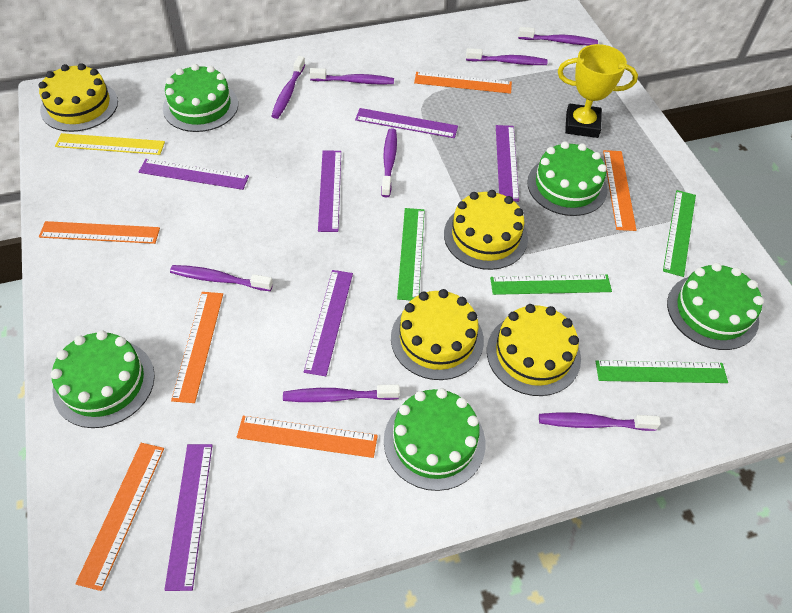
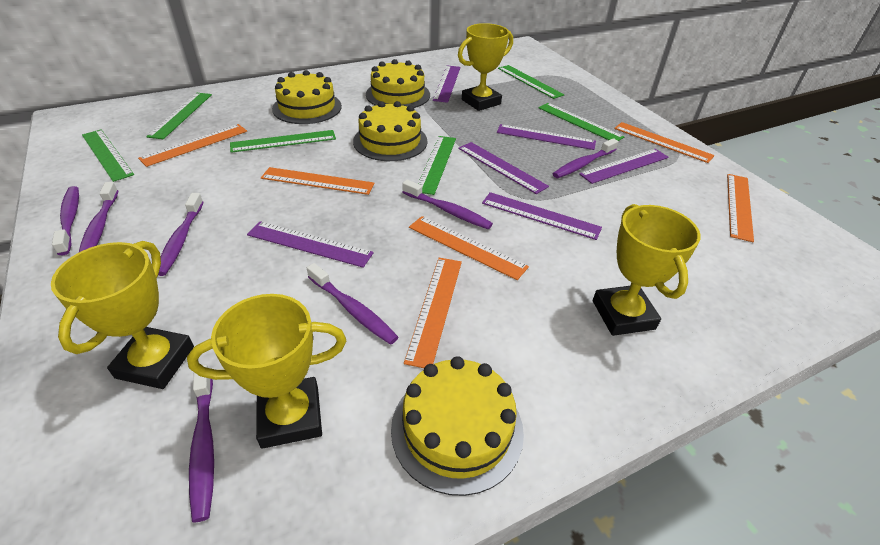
green cake: [50,330,155,428] [163,64,238,132] [384,388,485,491] [527,141,608,216] [667,263,764,350] = 5 -> none = 0
green ruler: [397,208,425,300] [490,274,612,295] [595,360,728,383] [663,190,696,277] = 4 -> [82,129,134,182] [146,93,212,139] [230,130,336,153] [418,136,456,195] [498,65,564,99] [538,103,624,141] = 6
purple toothbrush: [170,265,273,291] [272,56,305,119] [283,384,400,402] [309,68,394,85] [381,129,397,197] [466,48,548,65] [518,27,598,45] [539,413,661,431] = 8 -> [52,186,79,255] [79,182,118,252] [158,193,204,276] [189,364,214,523] [307,263,399,345] [402,180,493,229] [553,138,619,178] = 7
yellow ruler: [55,133,165,155] = 1 -> none = 0
yellow trophy: [558,44,638,138] = 1 -> [51,241,194,389] [187,294,346,449] [458,23,513,111] [593,204,701,336] = 4

